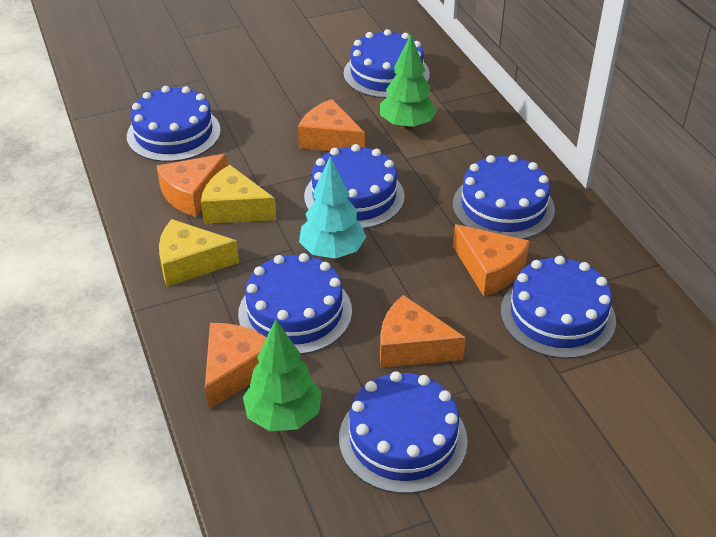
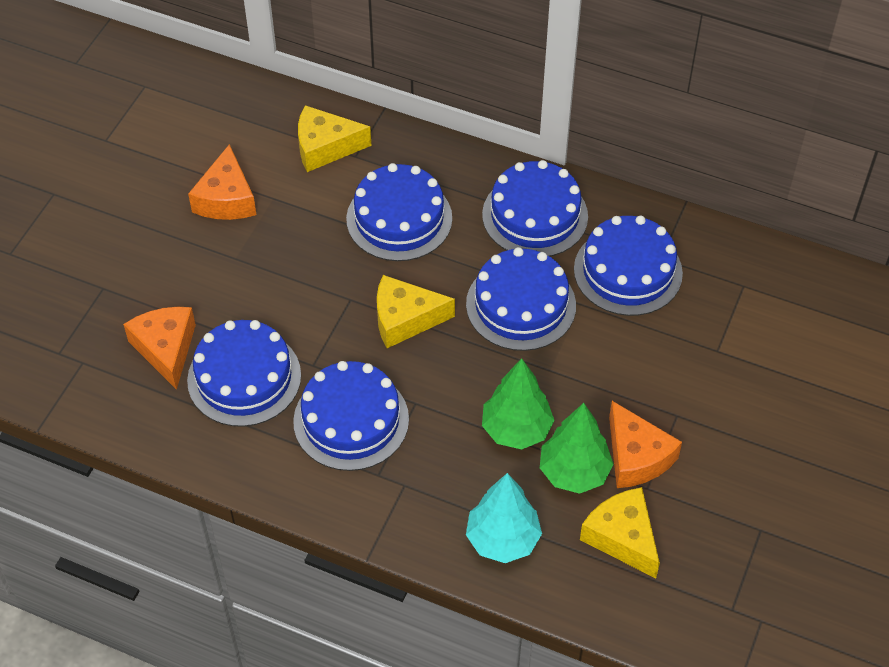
blue cake: [127,86,221,162] [238,253,352,355] [304,144,405,229] [339,371,468,494] [343,29,430,98] [453,155,555,239] [501,256,616,359] = 7 -> [187,320,301,427] [293,361,409,471] [346,163,452,261] [466,247,576,351] [482,160,588,256] [574,216,683,316] = 6
orange cheese: [157,154,228,217] [205,323,267,410] [298,99,365,151] [380,295,466,368] [453,224,530,296] = 5 -> [123,307,196,390] [188,144,256,220] [609,401,682,488] = 3
yellow cheese: [159,219,239,287] [201,165,276,224] = 2 -> [298,105,371,172] [377,275,455,348] [580,487,660,578] = 3

